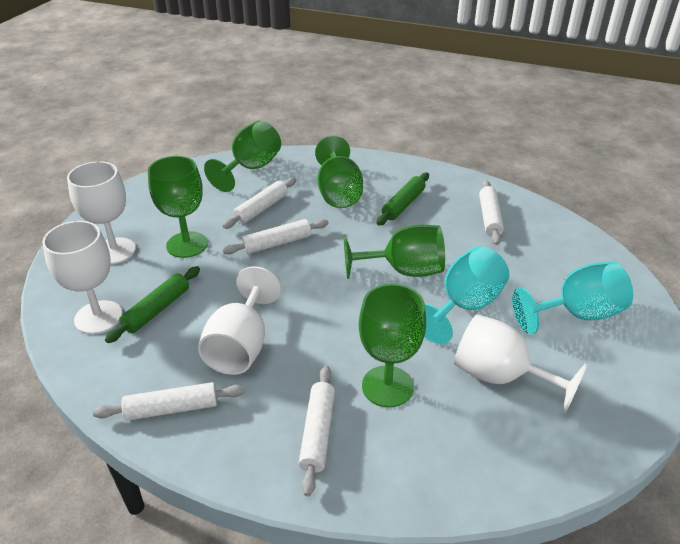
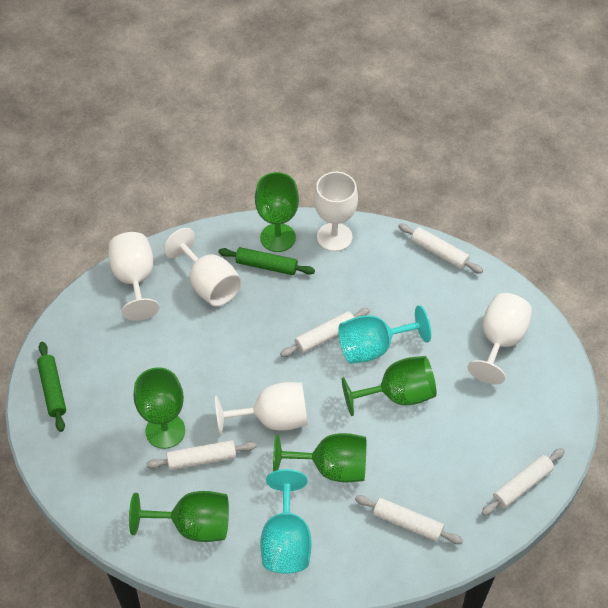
white goblet: [42,221,122,334] [67,161,136,264] [198,266,281,375] [454,314,587,414] = 4 -> [109,232,159,321] [164,228,242,307] [215,382,308,436] [314,172,358,251] [467,293,532,384] = 5

